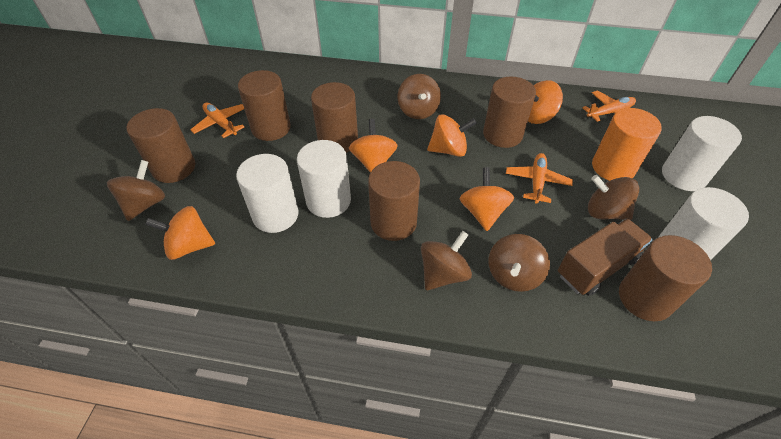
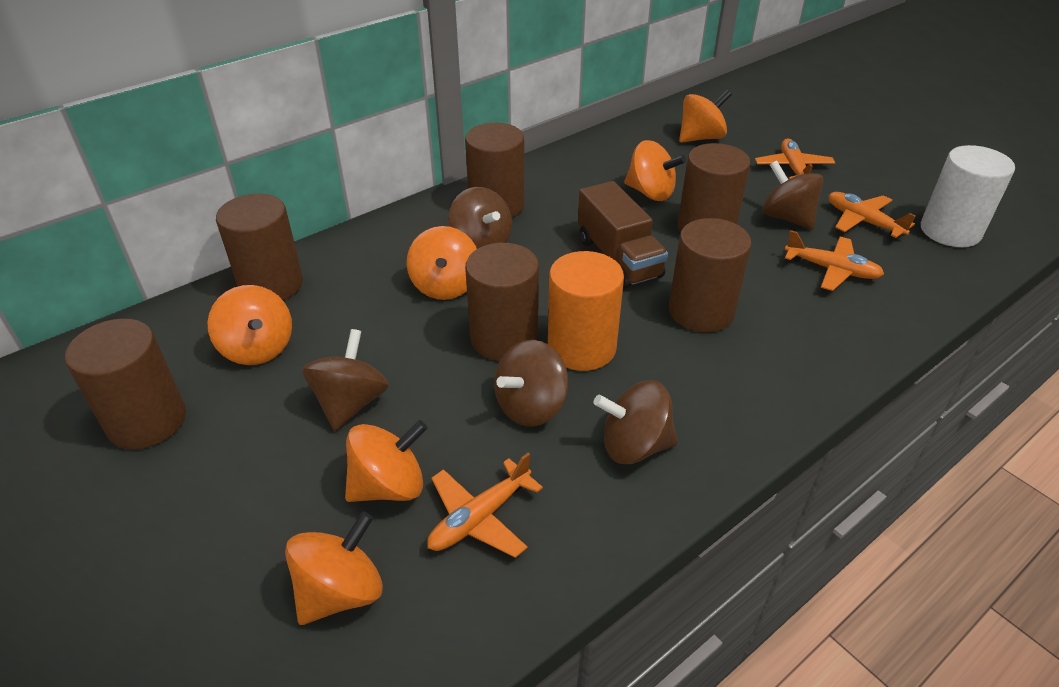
orange plane: [190,103,245,138] [506,153,573,204] [582,90,636,122] = 3 -> [427,453,543,558] [755,139,835,179] [785,230,884,291] [829,192,916,238] = 4
orange spinning top: [145,206,215,260] [349,119,398,173] [427,114,477,157] [460,167,514,231] [528,80,563,124] = 5 -> [207,285,292,365] [285,511,383,625] [345,420,428,502] [407,226,477,300] [624,140,686,201] [679,90,732,143] = 6
white cylinder: [236,154,298,233] [297,140,351,218] [658,187,749,261] [662,116,742,191] = 4 -> [921,145,1015,247] = 1

